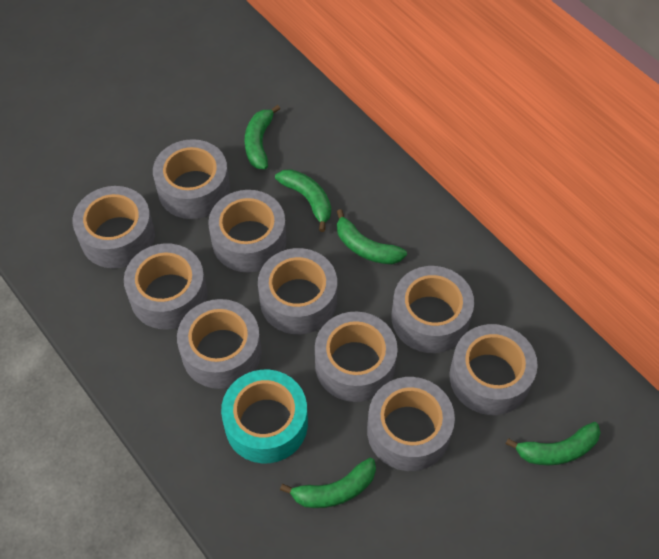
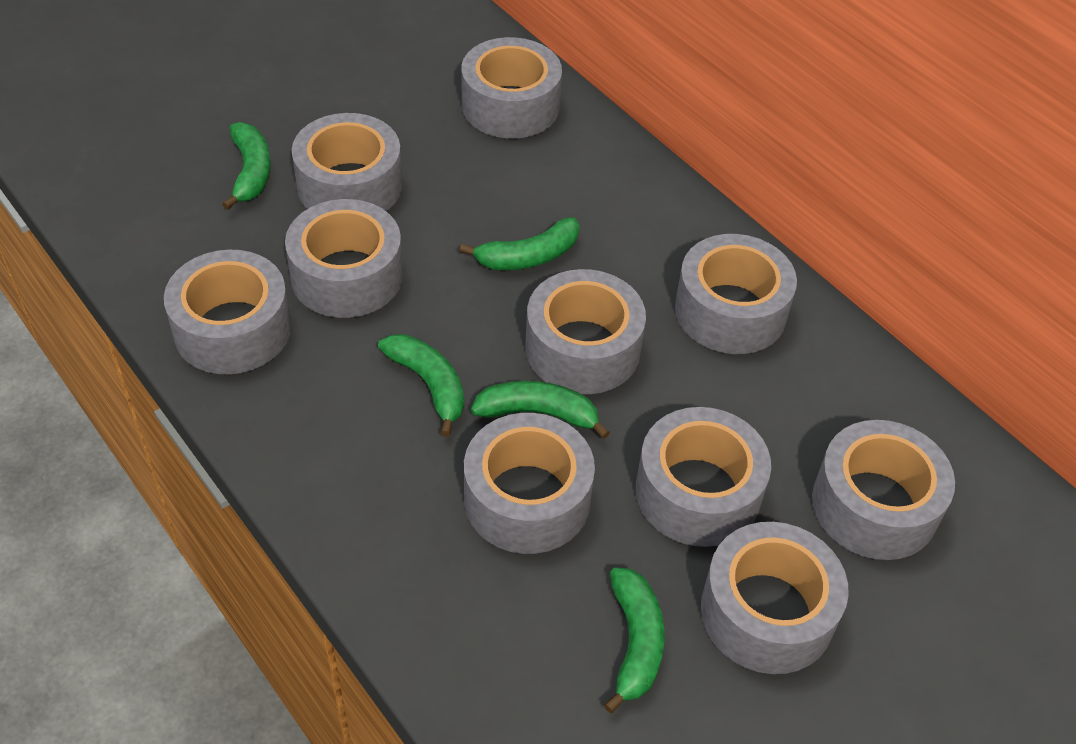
turquoise tape: [221,370,308,463] = 1 -> none = 0

